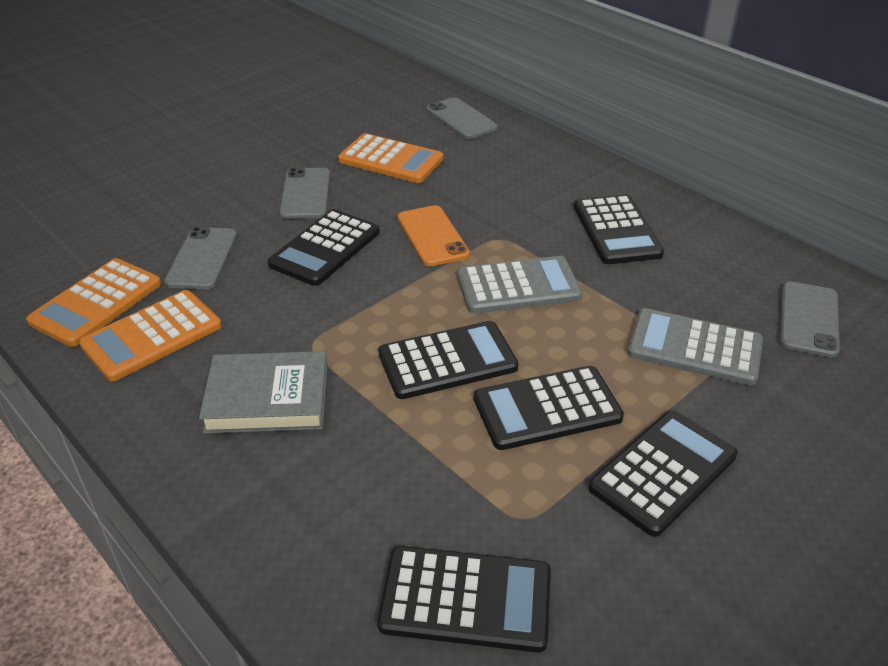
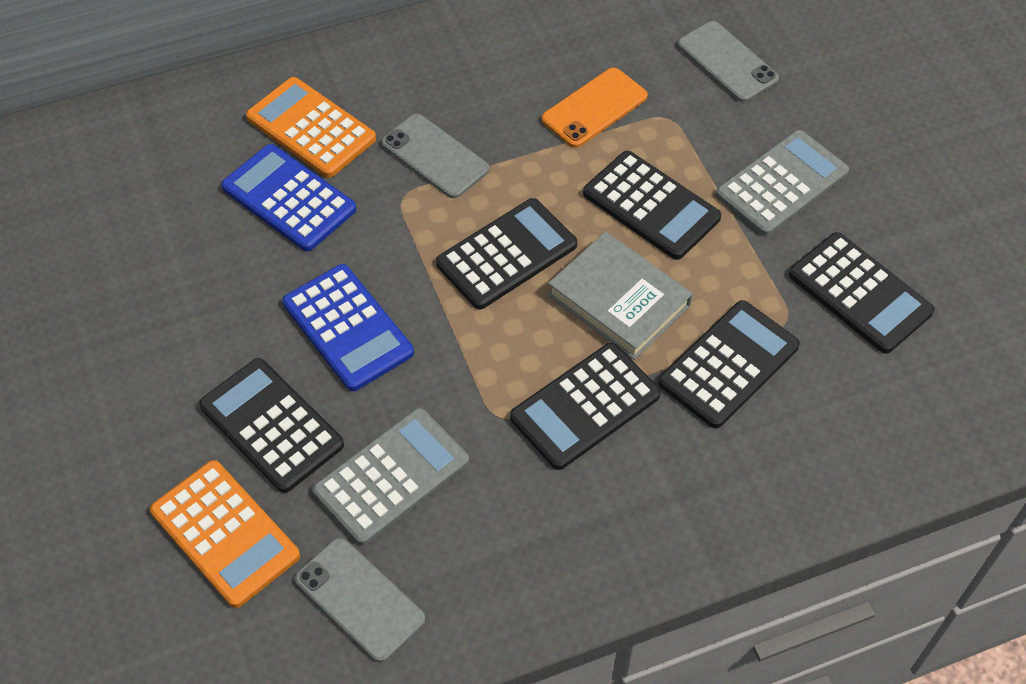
blue calculator: none = 0 -> [221,144,356,251] [282,264,414,391] = 2
grey phone: [164,227,237,289] [280,168,330,219] [426,97,498,139] [780,281,840,358] = 4 -> [295,538,425,662] [381,114,489,198] [678,21,779,102] = 3
orange calculator: [26,258,161,347] [79,290,222,381] [338,133,443,183] = 3 -> [150,460,300,608] [246,77,376,178] = 2

